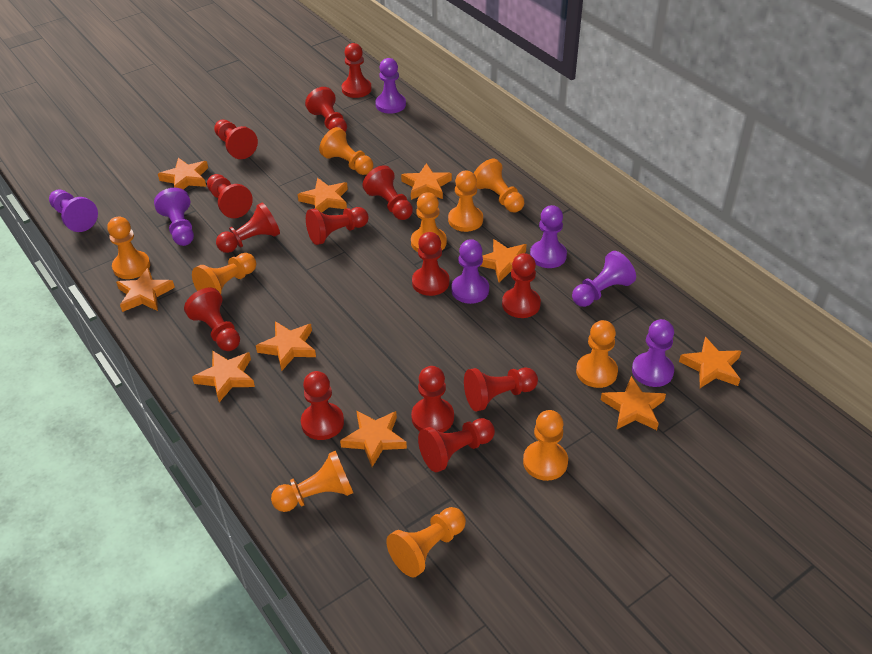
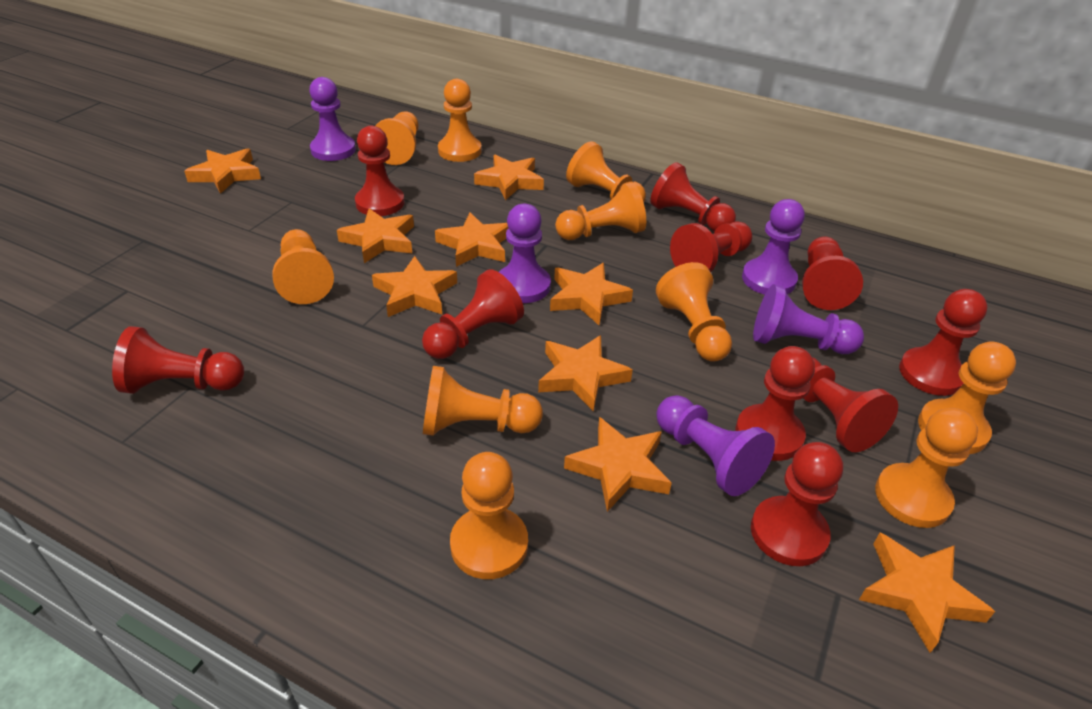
orange star: [116,268,175,312] [158,158,208,189] [192,350,255,402] [256,321,316,371] [298,178,348,212] [340,410,407,467] [401,163,452,200] [480,239,527,283] [601,376,666,430] [679,337,741,388] = 10 -> [184,148,261,194] [337,208,414,263] [372,256,457,317] [435,212,508,267] [474,155,544,200] [538,335,633,412] [550,263,633,325] [564,417,672,512] [859,533,995,653] = 9
purple pawn: [49,190,98,232] [154,188,194,246] [375,58,406,114] [451,239,489,304] [530,205,567,268] [572,251,636,307] [632,319,674,387] = 7 -> [309,77,356,161] [499,204,551,303] [656,395,775,496] [742,199,805,295] [753,284,864,354] = 5
red pawn: [184,287,240,351] [207,174,253,218] [214,120,258,159] [216,202,280,253] [301,371,344,440] [305,87,347,132] [306,207,369,245] [342,43,372,98] [363,165,413,220] [411,366,454,432] [412,232,450,296] [418,418,495,472] [464,367,538,411] [502,253,541,318] = 14 -> [112,326,244,394] [355,126,405,216] [422,269,524,359] [650,162,736,232] [670,222,752,272] [735,346,815,461] [751,442,843,566] [802,236,863,310] [803,357,898,452] [899,289,988,396] = 10

